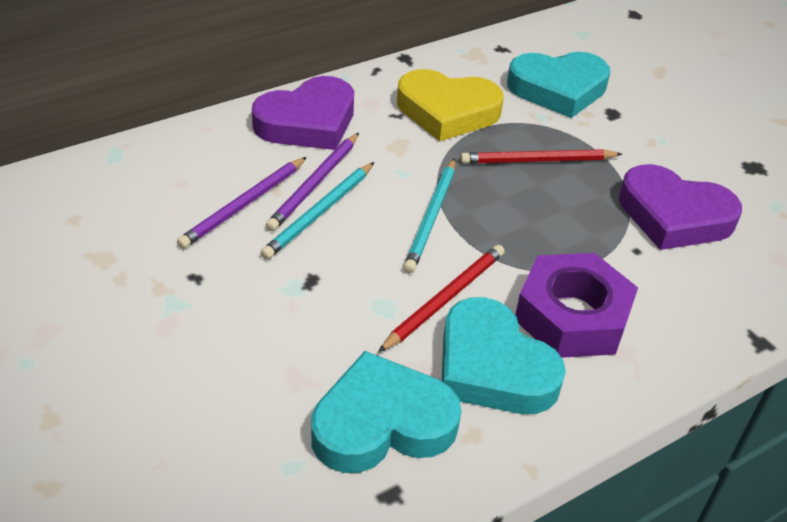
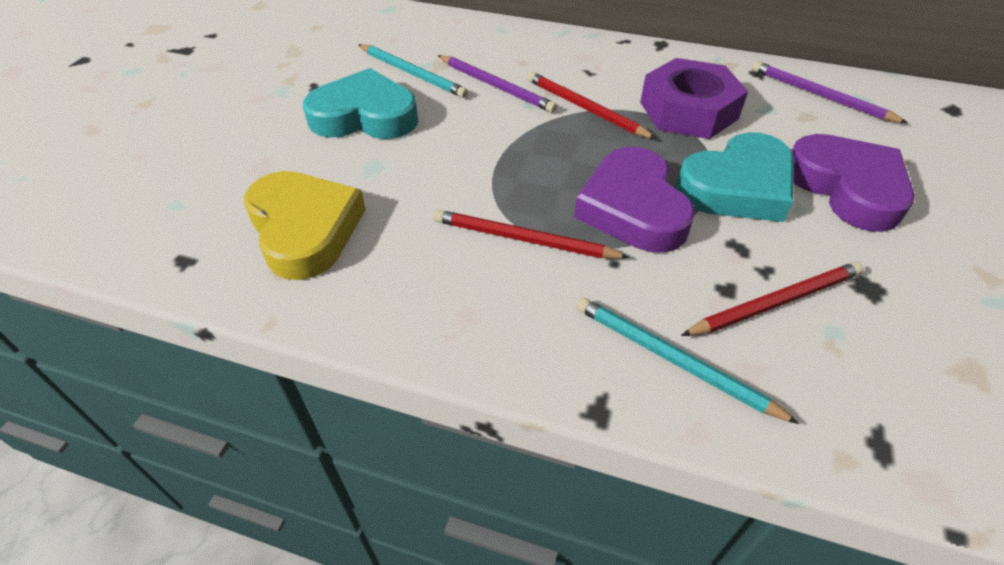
red pencil: [378,245,504,352] [460,149,622,164] = 2 -> [434,210,630,259] [527,72,656,139] [681,262,864,336] = 3
turquoise heart: [311,351,462,473] [442,297,566,414] [507,52,610,118] = 3 -> [303,68,418,139] [676,132,794,222] = 2

